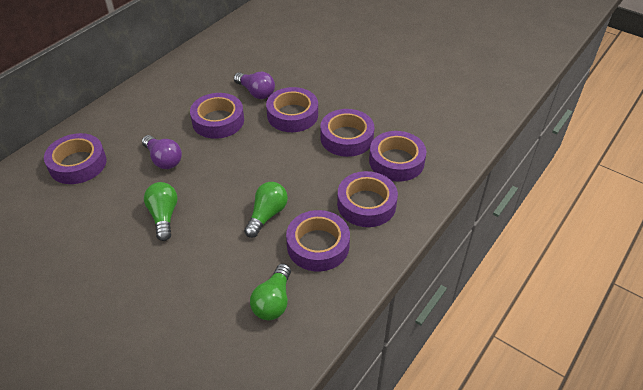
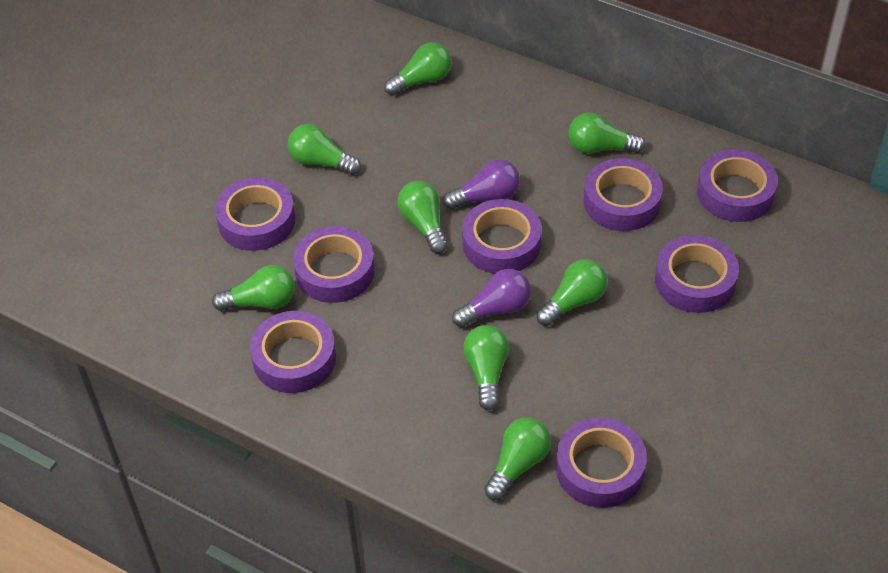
green light bulb: [144,182,178,241] [244,182,288,238] [250,264,291,320] = 3 -> [212,265,295,311] [288,124,361,175] [384,42,452,96] [397,181,448,253] [463,325,509,410] [484,418,551,500] [537,259,608,326] [569,113,646,153] = 8
purple tape: [44,133,107,184] [190,93,244,139] [266,87,318,132] [286,210,350,271] [320,109,375,157] [337,171,398,227] [369,131,427,181] = 7 -> [215,177,295,251] [250,311,336,393] [293,226,375,303] [462,199,542,274] [556,417,647,508] [584,158,663,231] [655,235,739,313] [697,150,778,222] = 8

